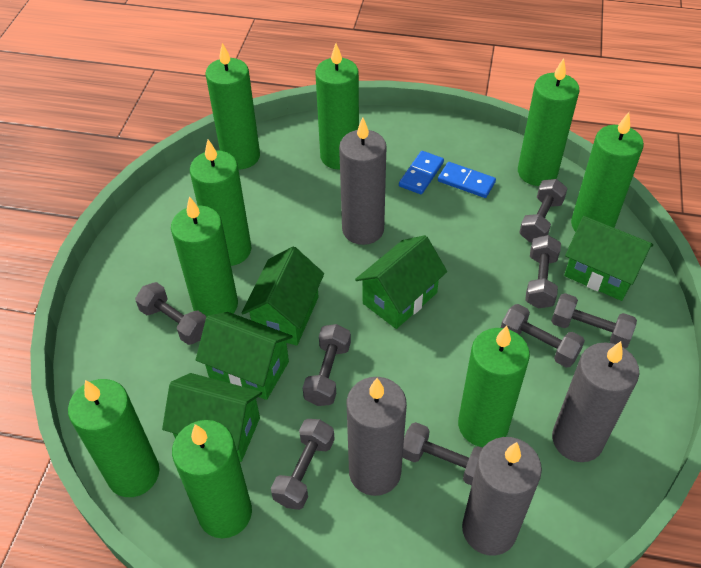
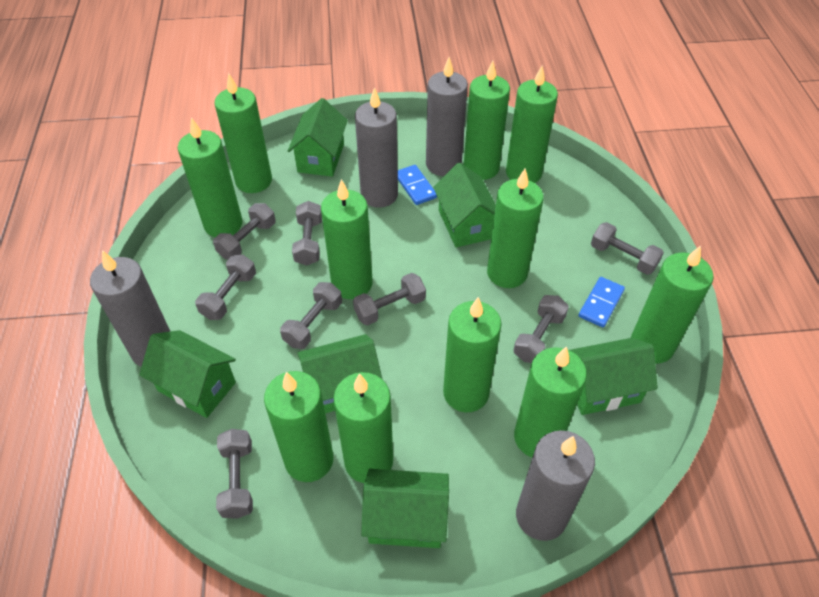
green candle: [68,379,160,497] [171,196,238,318] [172,420,252,538] [190,139,251,266] [205,43,260,169] [315,43,359,170] [458,326,530,447] [518,58,579,186] [571,112,644,232] = 9 -> [178,117,243,237] [214,73,272,193] [264,371,333,482] [321,179,373,299] [333,372,393,483] [443,297,502,412] [464,60,510,180] [487,169,544,288] [506,66,558,183] [514,347,587,457] [631,246,714,364] = 11
green house: [162,373,262,462] [196,312,293,400] [242,246,324,346] [355,235,447,329] [564,216,653,301] = 5 -> [139,330,236,418] [288,98,348,177] [297,334,383,413] [361,469,449,548] [433,163,496,247] [570,338,658,415] = 6

